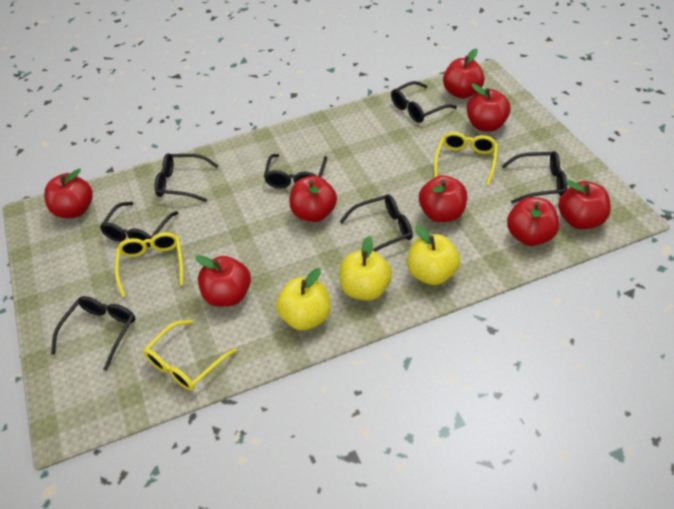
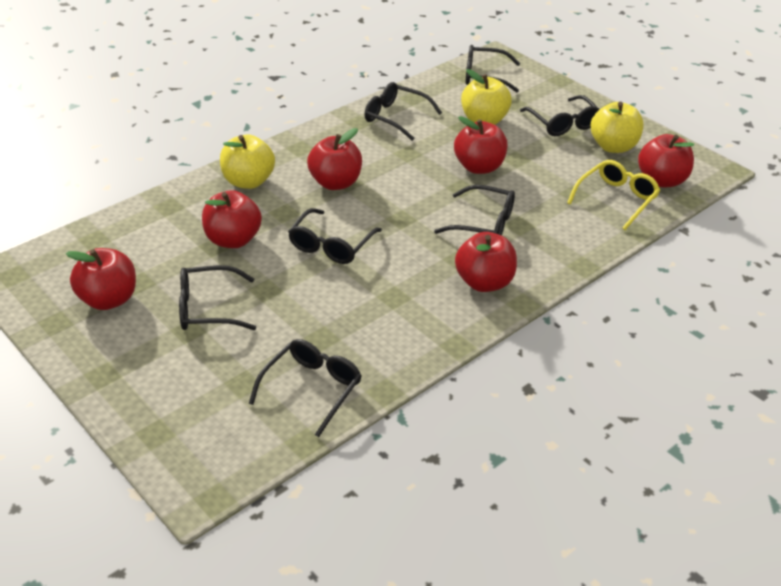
red apple: [44,169,93,218] [195,255,251,307] [289,176,337,222] [419,175,467,222] [443,48,485,99] [467,84,510,132] [507,197,560,246] [558,180,611,229] = 8 -> [66,248,136,310] [202,190,262,248] [307,128,362,190] [454,116,507,174] [455,232,517,292] [638,134,694,187] = 6
yellow glasses: [115,232,183,297] [143,320,237,391] [434,132,498,186] = 3 -> [567,160,660,230] = 1

